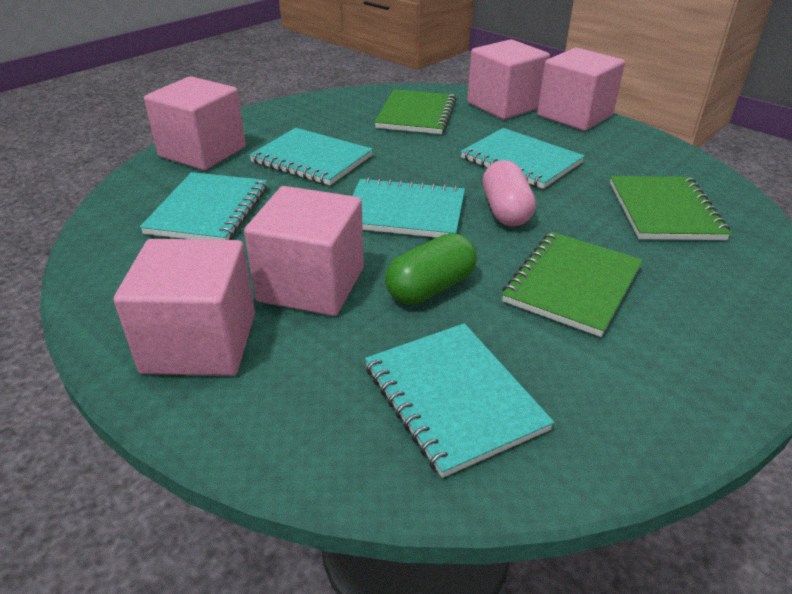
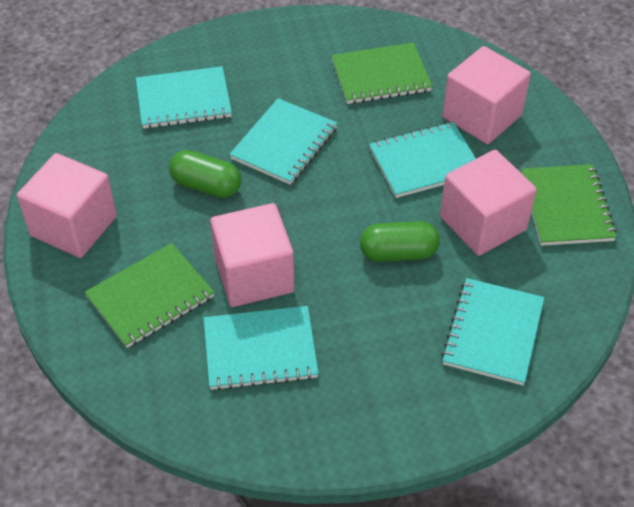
green capsule: [385,233,477,304] = 1 -> [169,150,241,198] [360,221,440,262] = 2
pink capsule: [483,160,536,226] = 1 -> none = 0
pink cube: [114,239,255,376] [144,76,246,170] [244,186,364,316] [467,39,550,120] [537,47,625,131] = 5 -> [17,153,117,258] [210,203,294,307] [440,150,537,256] [442,46,531,144] = 4

